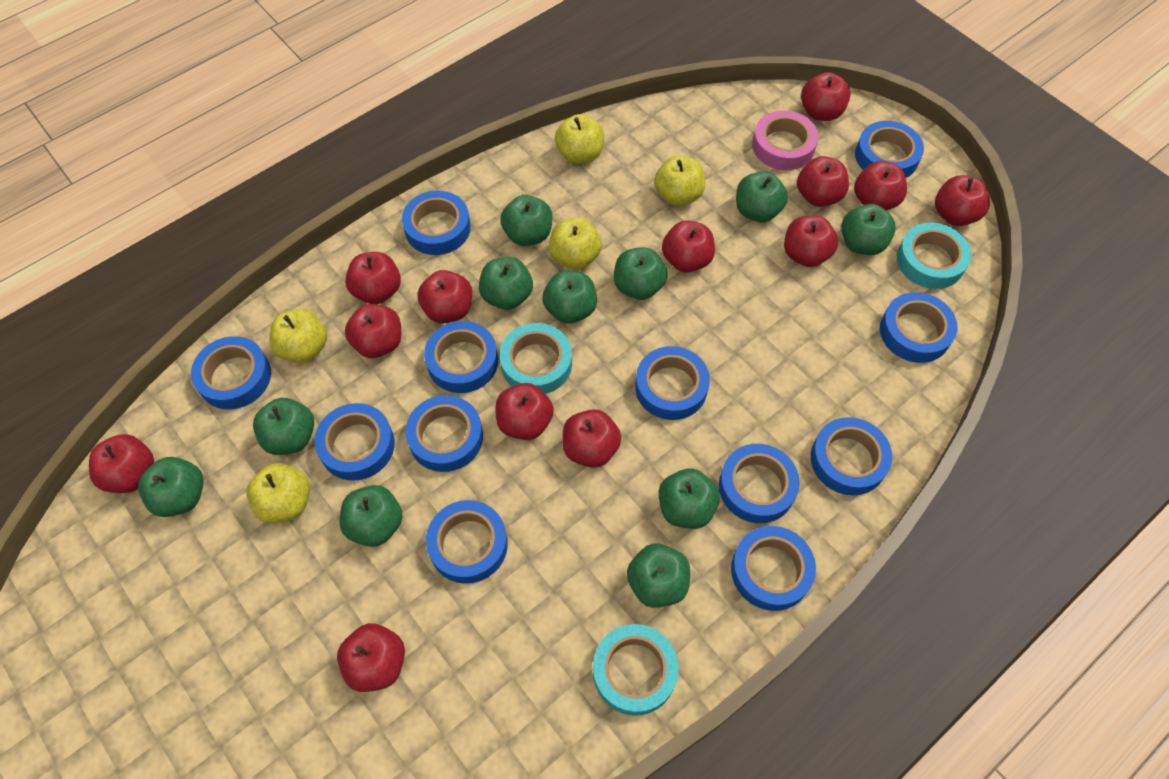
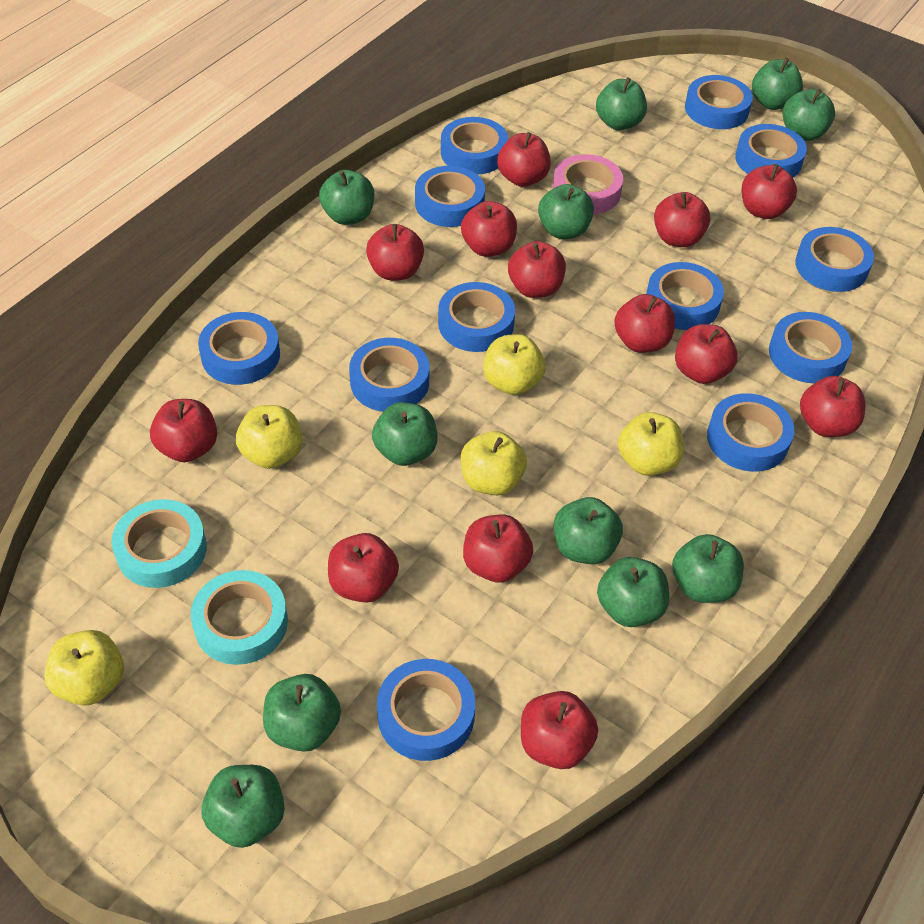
turquoise tape: [500,323,572,394] [593,624,679,716] [897,222,971,289] = 3 -> [112,499,207,588] [191,570,288,665] = 2

